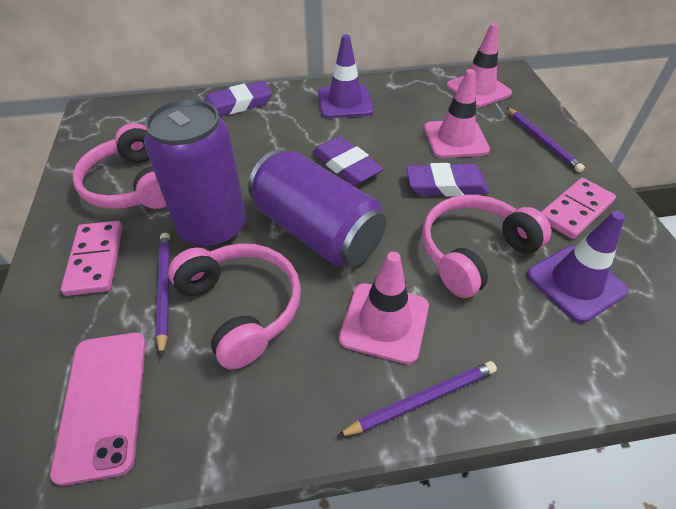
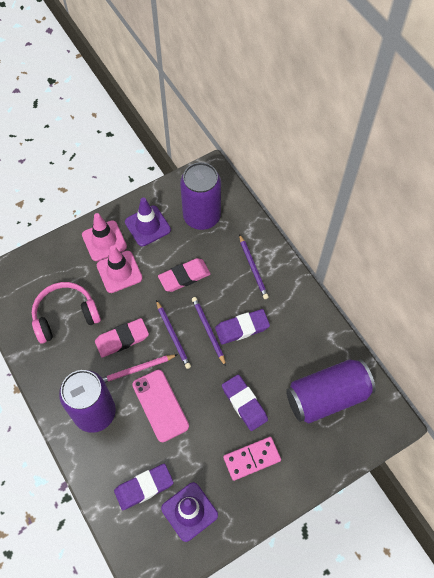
pink domino: [61,221,123,296] [541,178,616,239] = 2 -> [223,437,281,481] = 1
pink eraser: none = 0 -> [95,318,149,358] [158,258,211,292] = 2
pink headphones: [73,123,167,209] [168,243,301,370] [422,195,551,298] = 3 -> [32,282,101,343] = 1
pink pencil: none = 0 -> [103,354,178,383] = 1
pink traffic cone: [339,252,429,364] [424,69,490,158] [446,23,512,108] = 3 -> [82,213,127,261] [97,246,142,293] = 2
purple can: [144,99,246,248] [248,150,386,267] = 2 -> [59,370,116,433] [180,162,221,230] [286,359,376,424] = 3

